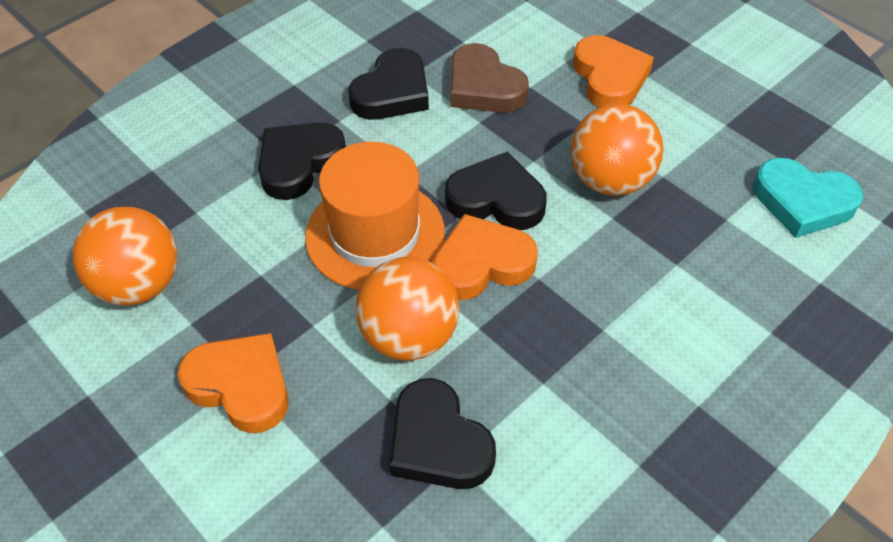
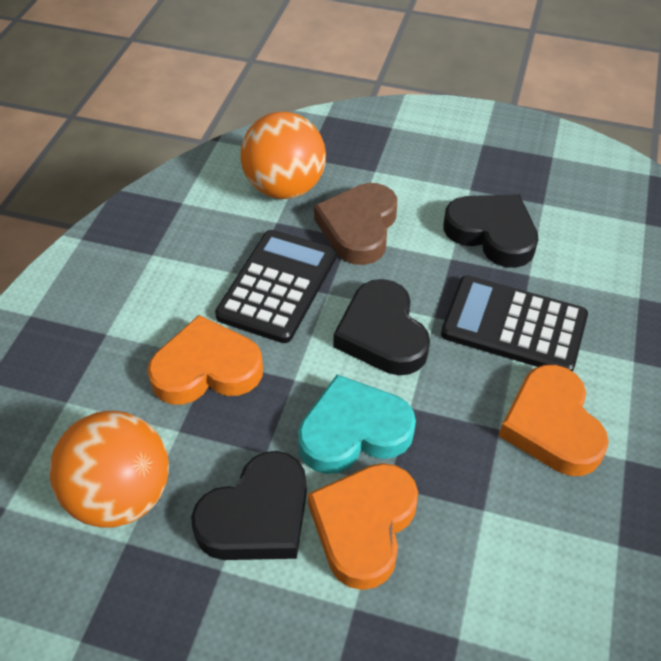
black calculator: none = 0 -> [215,230,336,343] [441,275,588,372] = 2
black heart: [258,122,346,200] [348,48,429,120] [389,378,496,489] [445,151,547,230] = 4 -> [191,451,307,560] [334,279,430,375] [443,194,538,268] = 3
orange ball: [72,207,178,306] [355,257,459,361] [571,104,663,196] = 3 -> [49,411,169,528] [240,112,326,199] = 2
orange hat: [305,142,445,290] = 1 -> none = 0

